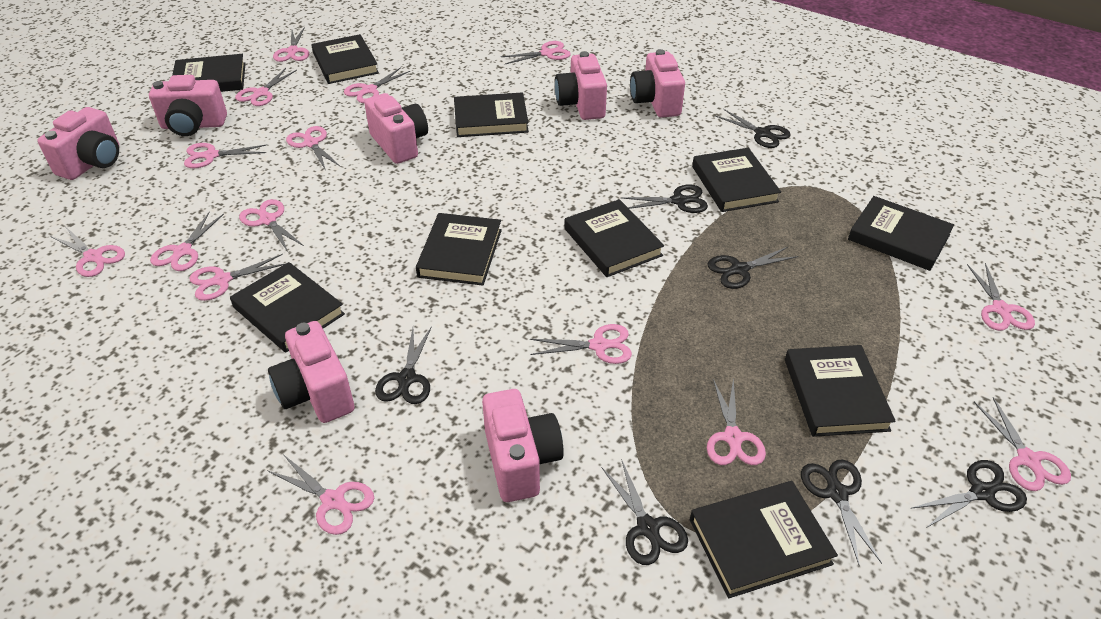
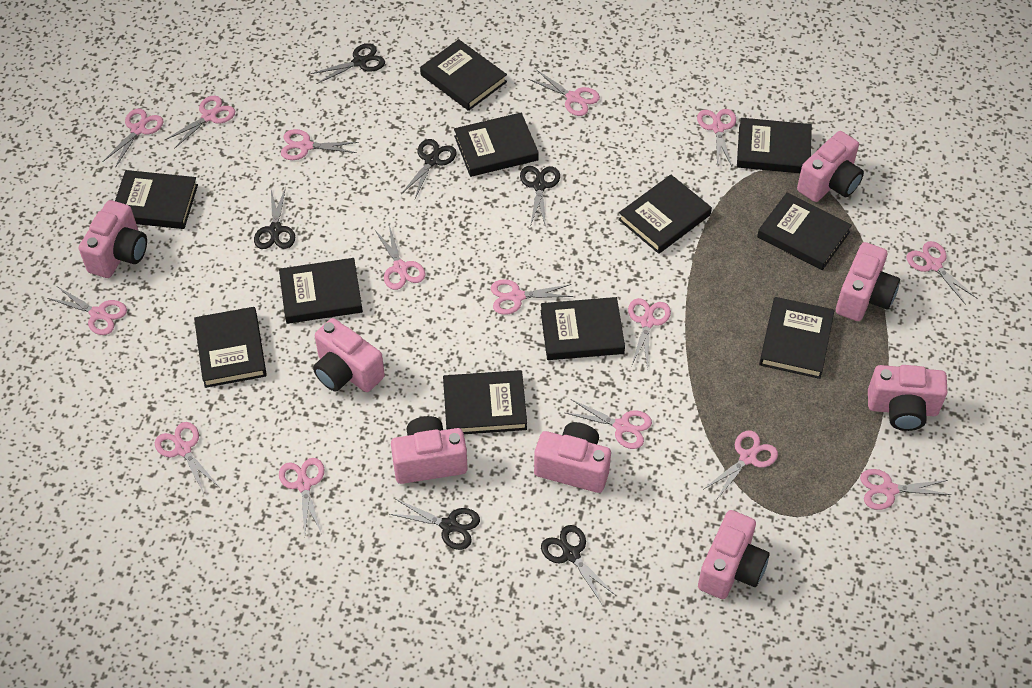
black book: [172,54,246,92] [230,262,345,353] [311,34,379,84] [416,213,502,286] [454,92,529,137] [564,199,664,277] [690,481,838,598] [692,148,781,212] [785,345,896,437] [848,196,954,271] = 10 -> [115,170,198,229] [194,307,267,388] [279,258,363,324] [420,39,507,111] [443,370,527,434] [454,112,539,177] [541,297,625,360] [618,175,712,254] [737,118,812,173] [757,192,852,270] [759,297,835,379] = 11
black scissors: [375,326,432,404] [601,459,688,565] [621,184,708,213] [708,247,799,289] [715,109,791,148] [801,459,882,566] [911,460,1027,528] = 7 -> [254,187,295,249] [311,43,385,84] [390,499,480,550] [401,139,457,198] [520,166,560,227] [541,525,615,604] = 6
pink camera: [37,107,119,180] [149,75,227,136] [268,321,355,423] [364,93,428,164] [482,389,564,502] [555,51,607,120] [630,49,685,118] = 7 -> [79,200,147,278] [313,318,385,392] [391,416,468,484] [534,422,611,493] [698,510,770,599] [797,131,864,202] [836,242,900,321] [868,365,948,431] = 8

